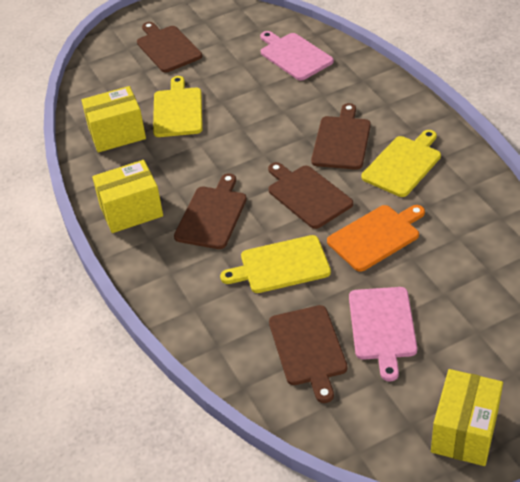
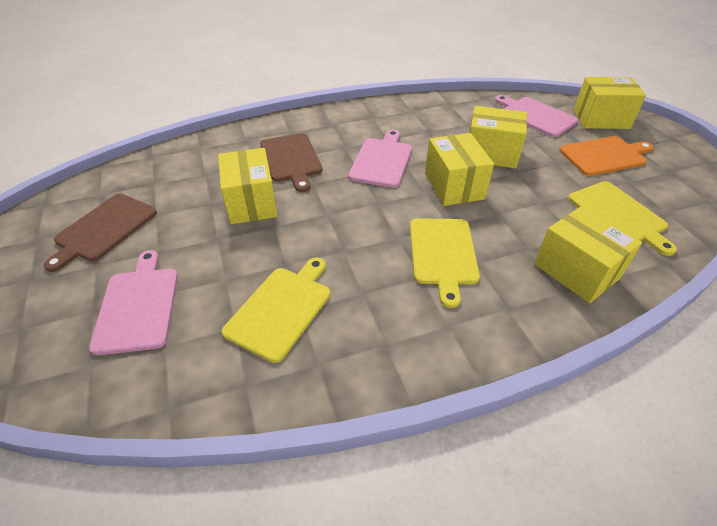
brown cutting board: [137,22,202,73] [174,173,247,249] [268,162,353,229] [269,305,347,403] [311,103,371,170] = 5 -> [44,194,157,272] [260,133,323,192] = 2
pink cutting board: [260,31,334,81] [349,287,417,381] = 2 -> [89,250,178,355] [348,130,412,188] [495,95,578,137] = 3
yellow box: [81,86,146,153] [92,160,163,233] [431,369,503,466] = 3 -> [218,148,277,224] [425,133,494,206] [469,106,527,168] [534,207,642,303] [574,77,646,129] = 5

